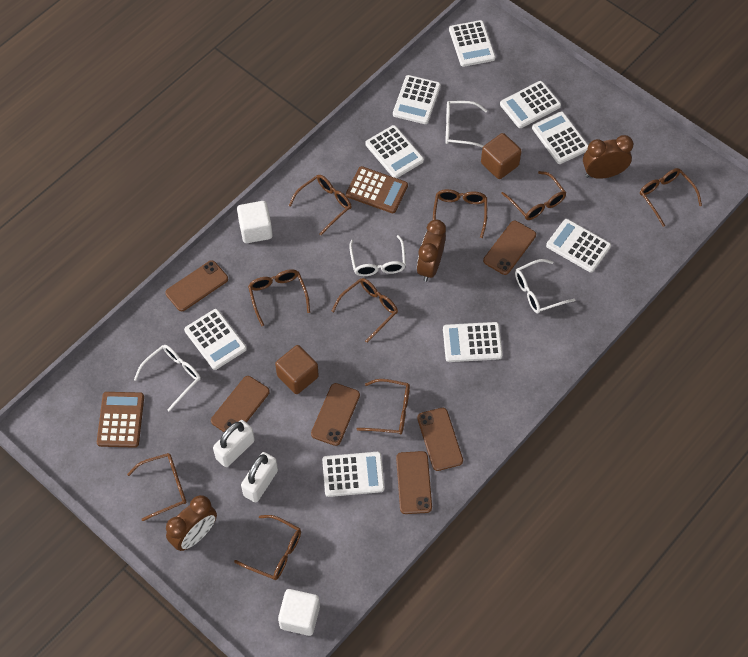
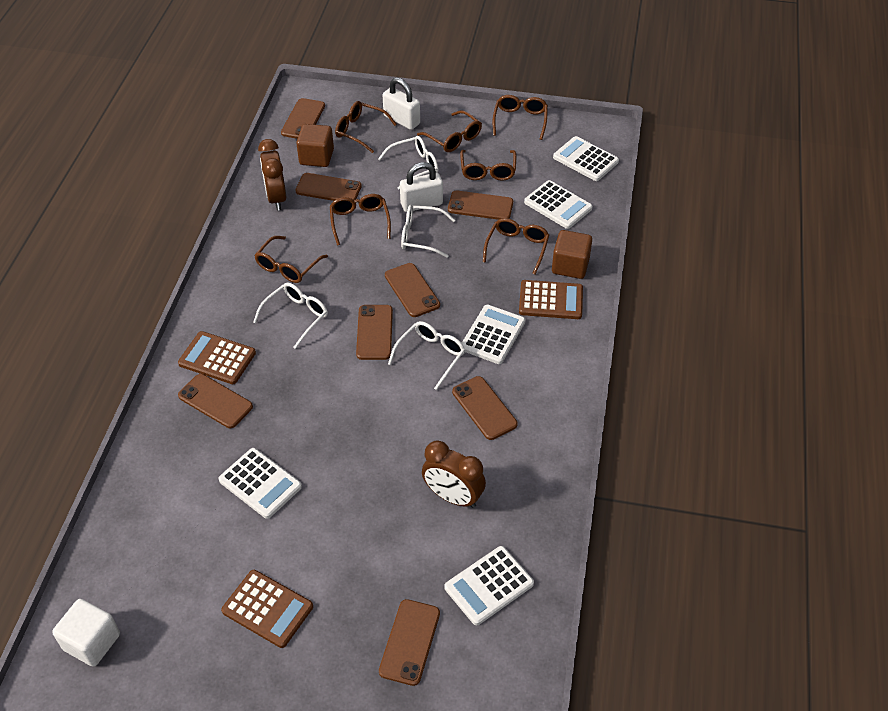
brown calculator: [97,392,144,448] [346,166,408,213] = 2 -> [178,331,256,384] [221,570,313,648] [519,280,583,319] = 3
brown clock: [166,495,217,551] [417,220,446,282] [583,135,633,179] = 3 -> [258,139,286,210] [422,440,486,508] = 2
brown glasses: [127,453,187,521] [234,515,301,580] [248,269,310,326] [288,175,352,235] [331,278,398,343] [357,379,410,435] [433,189,487,238] [501,171,566,220] [640,168,702,227] = 9 -> [254,236,328,283] [330,194,391,246] [335,101,397,153] [417,110,482,152] [460,150,517,181] [483,218,549,274] [492,95,548,140] = 7
brown phone: [165,260,228,311] [211,376,270,432] [311,383,360,446] [396,451,432,514] [417,408,463,471] [483,221,536,275] = 6 -> [178,374,253,428] [281,98,325,139] [295,173,362,201] [356,305,393,360] [379,599,440,686] [385,263,440,317] [448,190,513,220] [452,376,518,440] = 8
white calculator: [184,309,247,370] [322,452,385,497] [365,125,424,178] [393,75,441,124] [443,322,503,362] [449,20,495,67] [500,81,561,128] [532,112,588,164] [546,219,611,273] = 9 -> [218,448,302,519] [444,546,534,625] [462,305,526,364] [524,180,593,229] [553,136,619,181] = 5
white cube: [237,201,273,243] [278,589,320,636] = 2 -> [52,599,120,667] = 1

